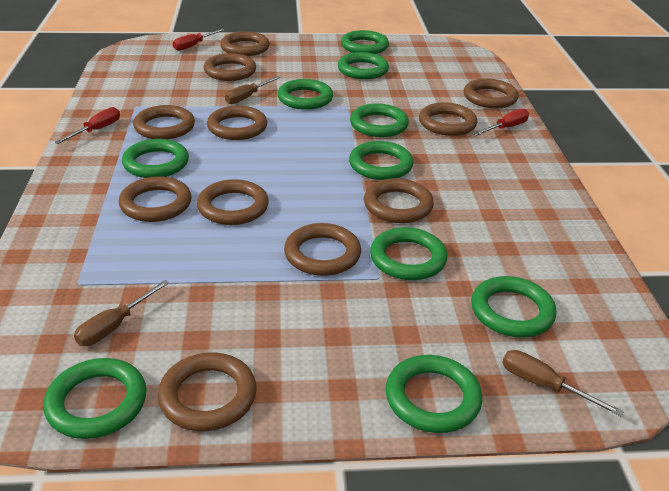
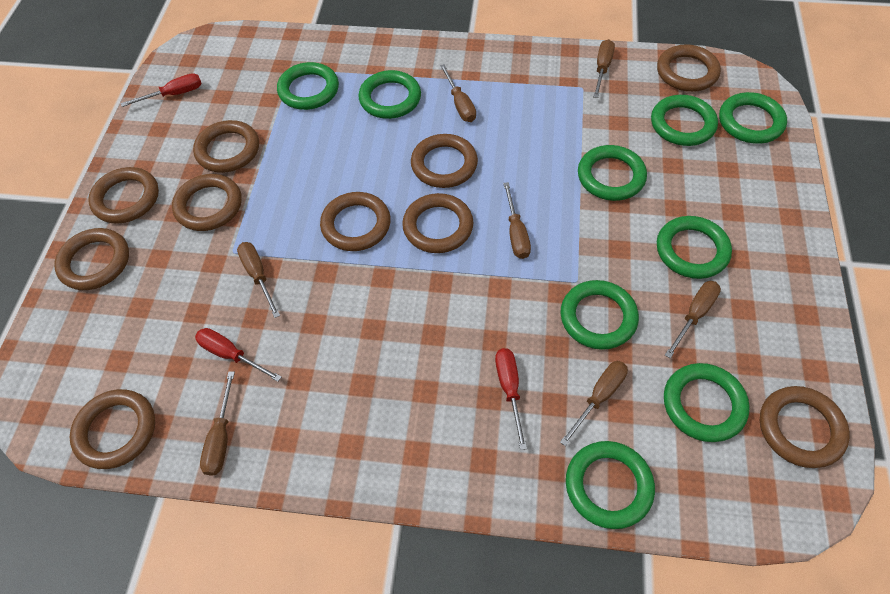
brown ring: [119,176,191,222] [133,105,195,139] [158,353,257,431] [197,179,269,225] [204,53,256,81] [207,106,267,140] [220,31,270,56] [284,223,361,276] [364,178,434,223] [419,102,477,136] [464,78,519,108] = 11 -> [54,228,129,290] [70,389,155,469] [88,167,159,224] [172,174,242,231] [193,120,259,173] [320,192,391,251] [402,193,474,253] [411,134,478,188] [657,44,721,92] [760,386,850,468] = 10
brown screwdriver: [74,280,169,346] [225,76,280,104] [502,350,624,417] = 3 -> [200,371,235,476] [237,242,280,318] [440,64,476,122] [503,182,531,259] [560,361,628,446] [593,39,615,98] [665,281,721,358] = 7
green ring: [43,358,146,439] [122,139,189,178] [277,79,333,110] [338,52,389,79] [341,30,389,54] [349,141,414,180] [350,104,409,137] [370,227,447,280] [386,355,482,433] [471,276,556,338] = 10 -> [277,62,339,110] [358,70,421,119] [560,280,639,350] [566,441,655,529] [578,145,647,201] [651,95,718,146] [657,216,732,279] [664,363,750,442] [719,92,787,144] = 9

